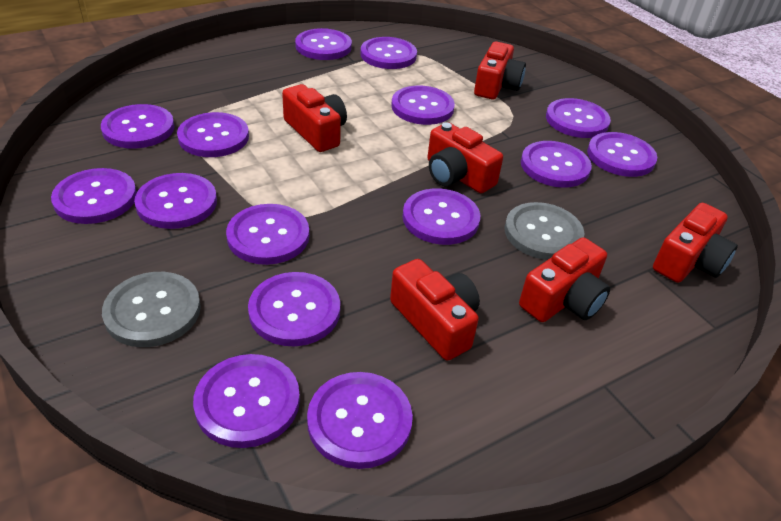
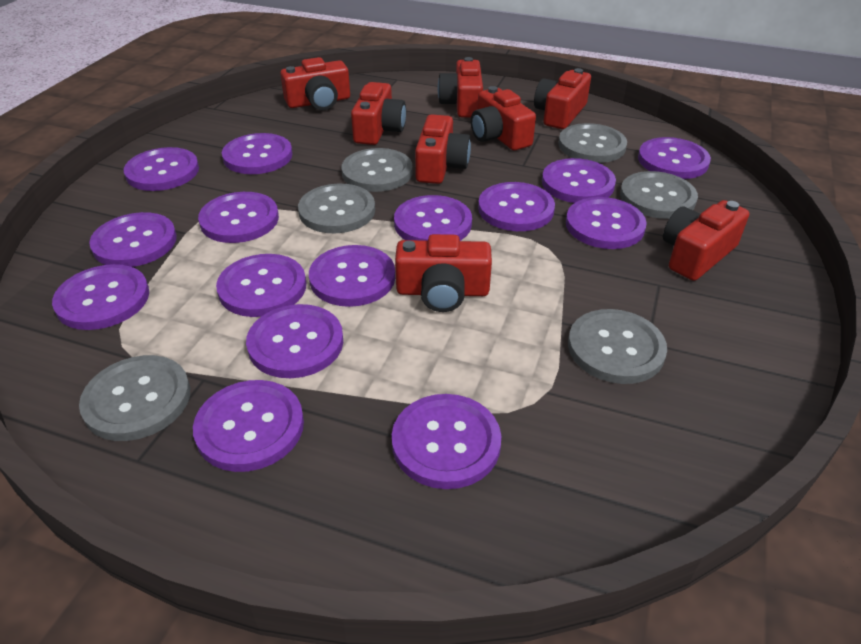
grey button: [102,272,201,347] [504,202,584,260] = 2 -> [79,355,190,441] [298,184,375,233] [341,148,413,192] [558,123,627,163] [568,309,667,384] [620,171,698,219] = 6
red camera: [282,84,347,152] [390,259,480,361] [427,122,503,193] [474,41,526,100] [519,237,610,322] [653,203,738,283] = 6 -> [280,57,350,110] [351,82,406,145] [395,234,492,312] [415,114,471,184] [437,57,483,117] [471,86,536,150] [534,68,591,129] [663,200,749,281] = 8

